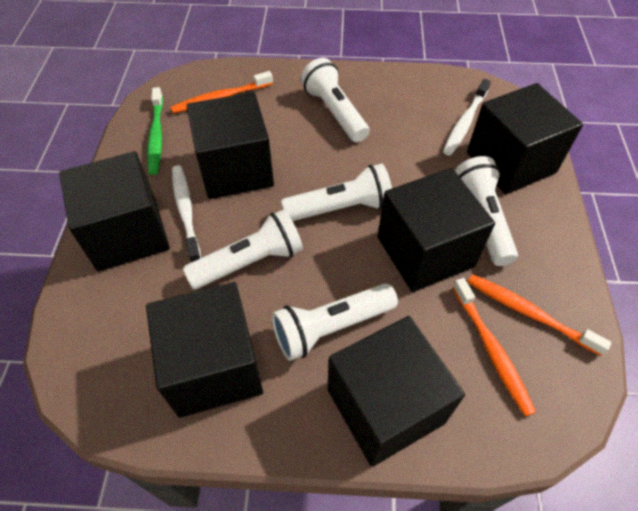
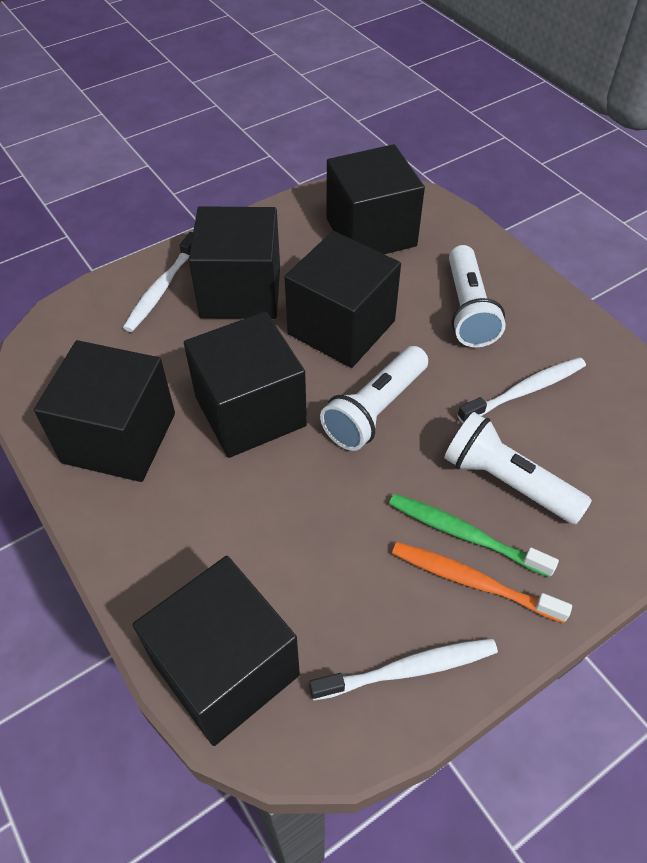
orange toothbrush: [171,71,273,114] [452,278,536,417] [468,274,612,356] = 3 -> [392,542,572,623] = 1
white flashlight: [183,209,303,289] [272,284,398,361] [281,164,392,221] [301,58,370,142] [455,156,518,266] = 5 -> [320,346,428,451] [444,412,592,525] [449,245,506,347] = 3
white toothbrush: [172,165,201,262] [443,79,491,156] = 2 -> [123,232,193,332] [309,638,498,701] [457,357,586,424] = 3

